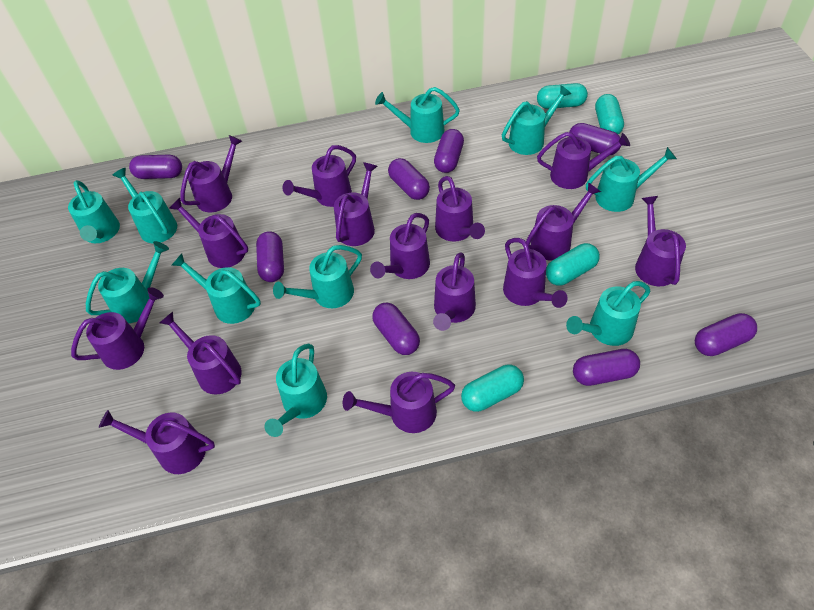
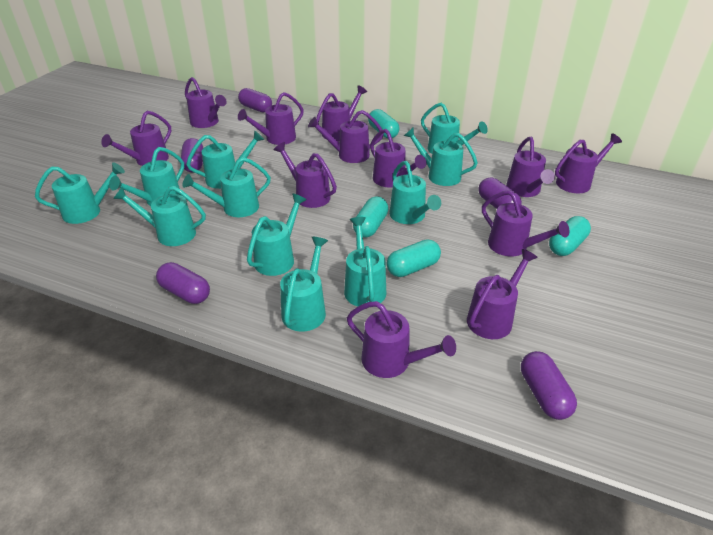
purple capsule: [129,155,182,179] [256,231,284,282] [372,303,420,355] [388,158,430,200] [434,129,464,173] [569,123,620,155] [573,349,640,386] [695,313,757,356] = 8 -> [156,262,210,304] [181,138,203,172] [238,88,272,112] [478,178,522,209] [521,351,577,420] = 5
purple watering can: [71,287,164,370] [99,410,215,474] [160,312,242,395] [169,198,248,268] [180,135,242,212] [283,145,356,207] [334,162,377,246] [343,372,455,433] [370,213,430,279] [433,252,476,331] [435,176,485,242] [503,238,568,308] [526,182,601,261] [537,132,630,189] [635,196,686,286] = 15 -> [101,111,172,166] [185,77,227,128] [238,92,304,145] [274,142,337,208] [308,110,384,163] [316,85,367,141] [347,301,456,378] [370,129,427,187] [467,249,538,339] [482,190,569,256] [506,137,555,197] [555,133,622,193] = 12
turquoise watering can: [68,180,120,243] [86,241,169,323] [112,168,177,244] [171,253,261,324] [264,344,327,437] [273,245,362,308] [375,87,460,143] [502,85,572,155] [566,281,651,346] [586,147,677,212] = 10 -> [35,163,125,224] [109,147,184,206] [113,186,206,246] [182,157,271,217] [186,130,264,189] [247,194,307,276] [280,237,328,332] [344,217,386,306] [389,161,441,224] [404,127,478,186] [421,103,488,154] = 11

